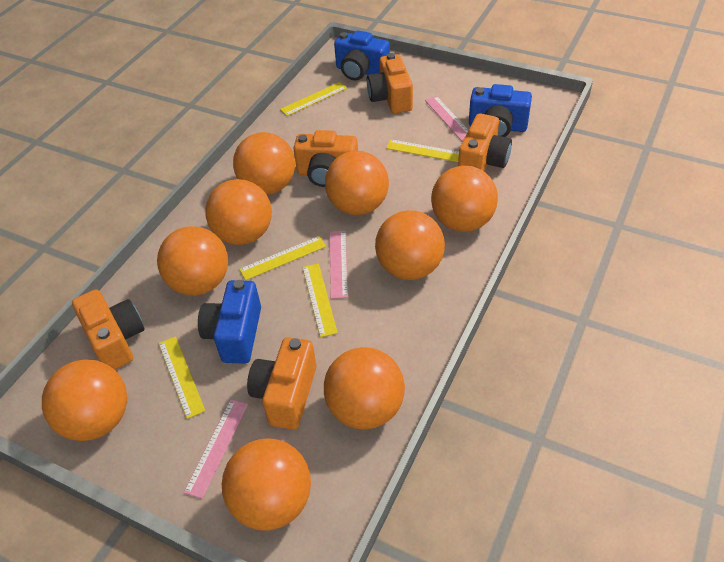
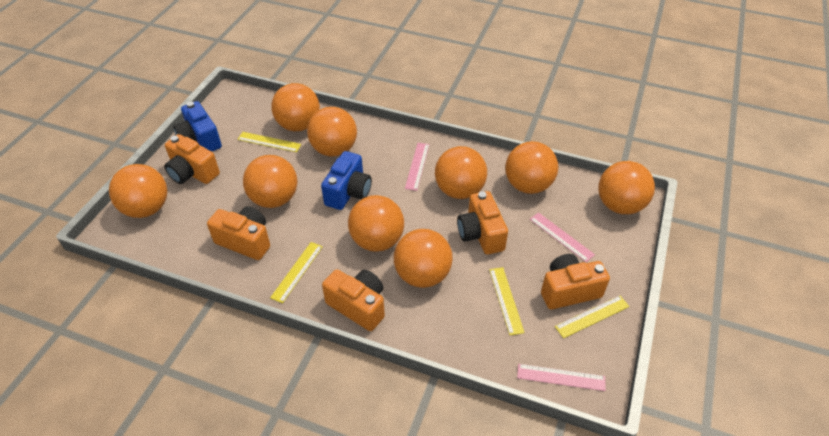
blue camera: [198,280,261,364] [334,30,390,81] [469,84,532,137] = 3 -> [173,101,222,151] [321,151,372,210] = 2
yellow ruler: [159,336,205,419] [239,236,326,280] [280,82,347,116] [302,264,338,337] [386,139,459,162] = 5 -> [237,132,301,152] [270,242,323,303] [489,267,524,335] [555,296,629,338] = 4

